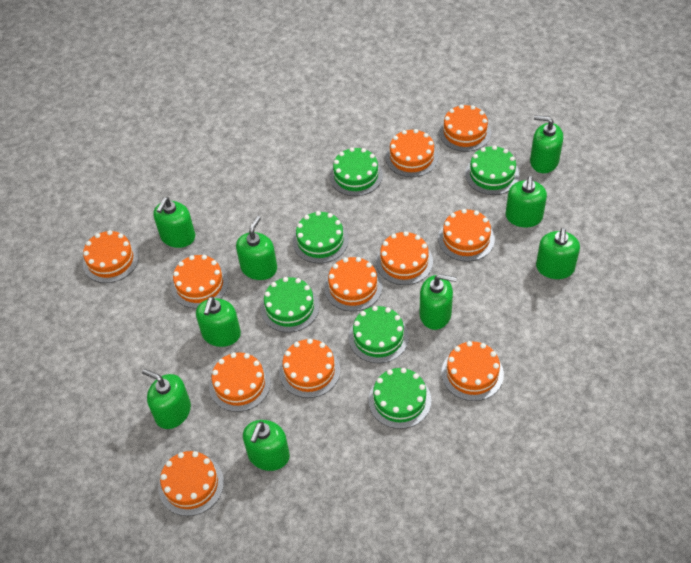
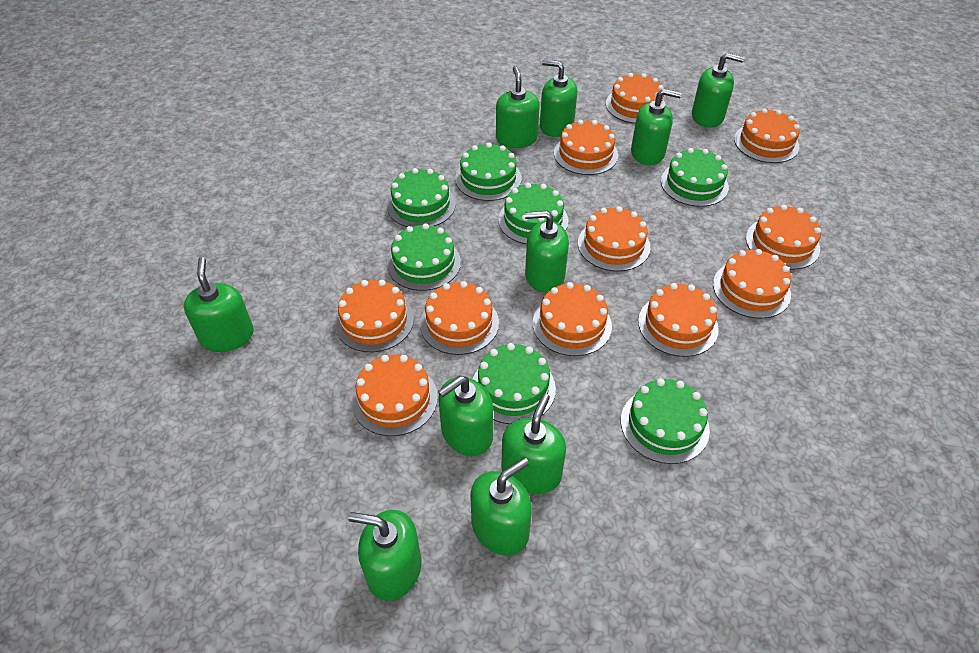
green cake: [261,277,319,332] [293,211,348,263] [330,147,383,196] [349,306,409,363] [368,368,431,429] [465,145,519,195] = 6 -> [387,168,456,227] [387,223,461,291] [455,143,522,201] [473,343,556,424] [498,183,568,244] [621,378,710,464] [661,148,729,207] = 7
green soap dispenser: [142,369,191,429] [153,197,195,248] [196,297,241,347] [236,216,277,280] [243,420,290,471] [419,274,457,330] [505,176,547,227] [530,115,563,173] [536,228,580,279] = 9 -> [184,257,254,352] [348,510,421,601] [438,376,493,456] [470,457,532,555] [496,66,540,148] [501,394,566,494] [525,211,569,293] [540,60,577,137] [631,89,682,165] [692,53,744,128] = 10

